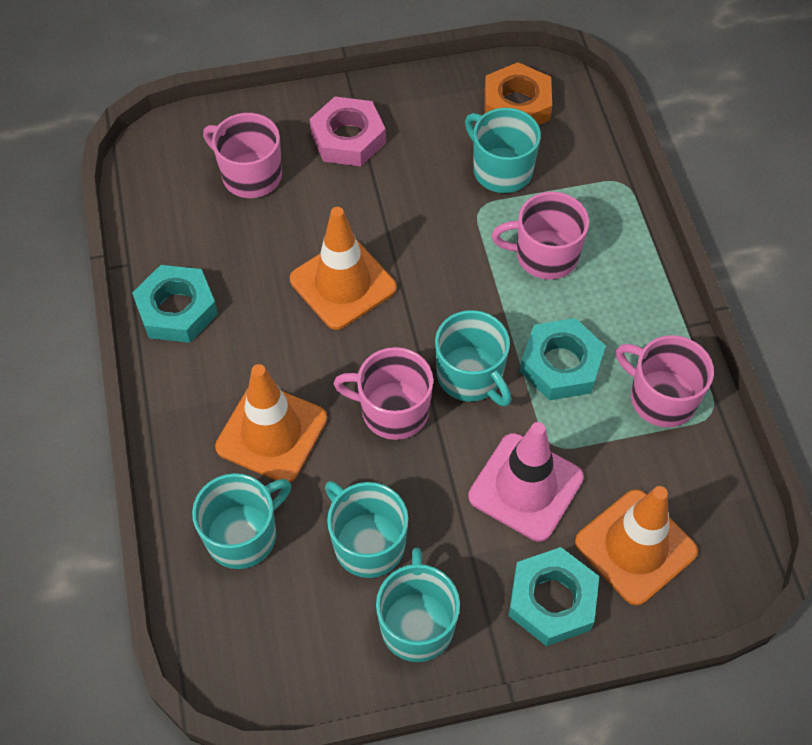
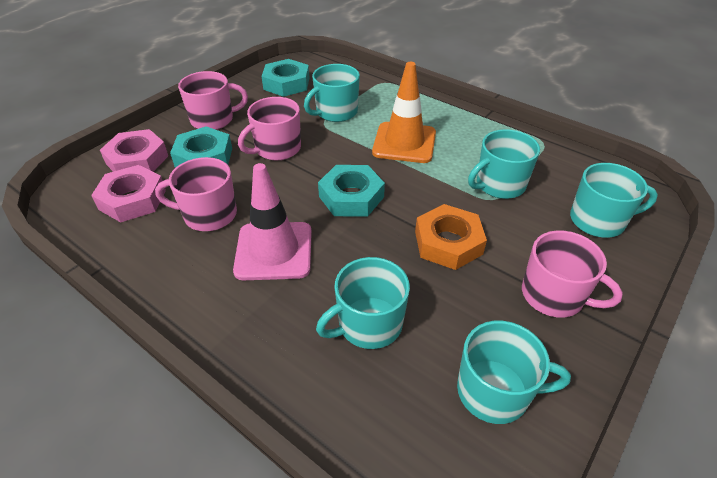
orange traffic cone: [215,364,327,482] [290,207,397,330] [575,486,698,606] = 3 -> [372,62,436,163] = 1
pink nut: [309,97,386,166] = 1 -> [91,165,166,222] [100,129,168,172] = 2

